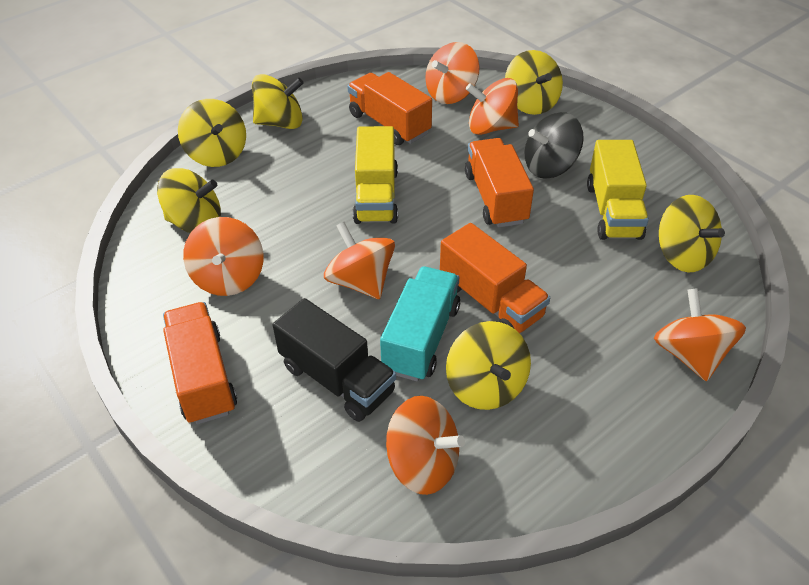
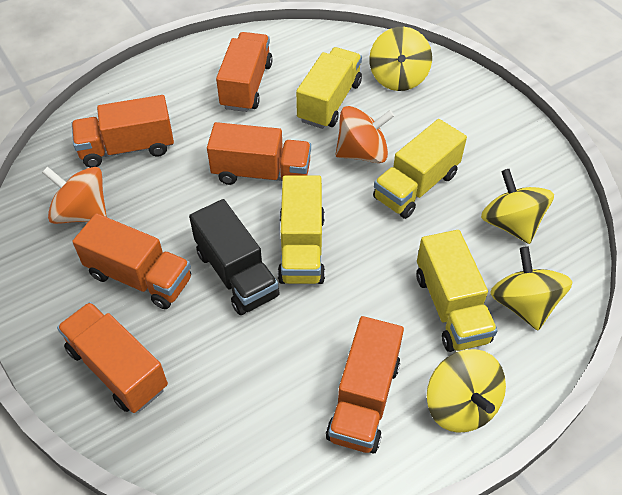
black spinning top: [525,112,584,179] = 1 -> none = 0
orange spinning top: [183,217,264,296] [324,222,395,299] [386,396,465,495] [425,42,480,104] [466,78,519,135] [654,288,746,381] = 6 -> [42,167,107,224] [335,106,394,163] = 2
orange truck: [163,302,237,424] [347,72,432,145] [440,223,550,333] [465,138,534,228] = 4 -> [57,302,168,413] [72,95,174,168] [72,213,191,309] [207,122,311,185] [216,32,273,112] [326,316,404,453] = 6
turquoise truck: [380,266,460,382] = 1 -> none = 0
yellow spinning top: [157,168,221,233] [178,99,246,167] [252,74,304,129] [446,321,531,410] [505,50,563,115] [659,195,725,273] = 6 -> [369,27,432,91] [427,349,506,433] [481,169,554,244] [490,246,573,330] = 4
yellow truck: [353,126,398,224] [587,140,649,240] = 2 -> [278,175,325,284] [296,47,362,129] [373,119,467,219] [417,230,498,352] = 4

